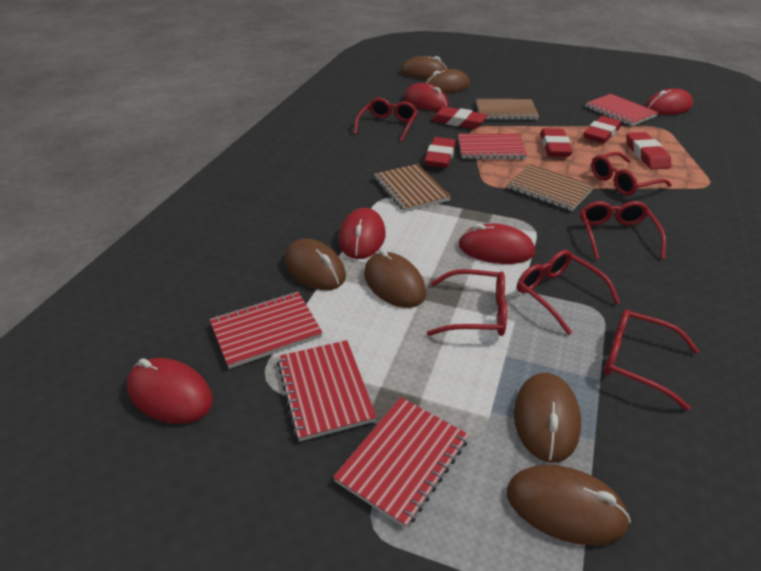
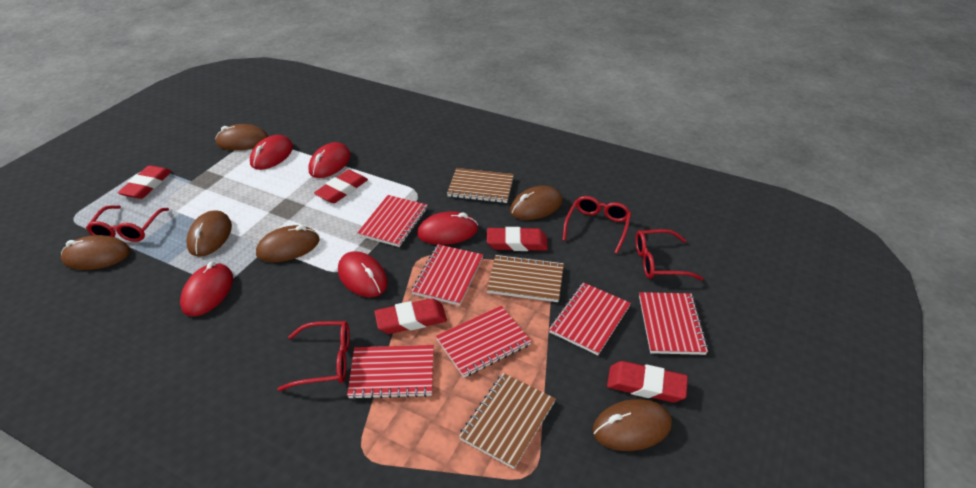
red glasses: [354,98,418,142] [427,269,507,336] [517,250,620,335] [580,201,666,259] [591,152,672,196] [604,309,699,411] = 6 -> [86,206,169,242] [277,321,350,391] [562,196,631,254] [635,229,704,280] = 4
red notebook: [209,292,323,369] [277,340,377,441] [333,397,469,528] [458,134,527,160] [585,94,659,126] = 5 -> [347,345,434,399] [357,195,428,247] [412,244,483,306] [436,306,531,377] [549,282,631,355] [639,292,708,355] = 6

